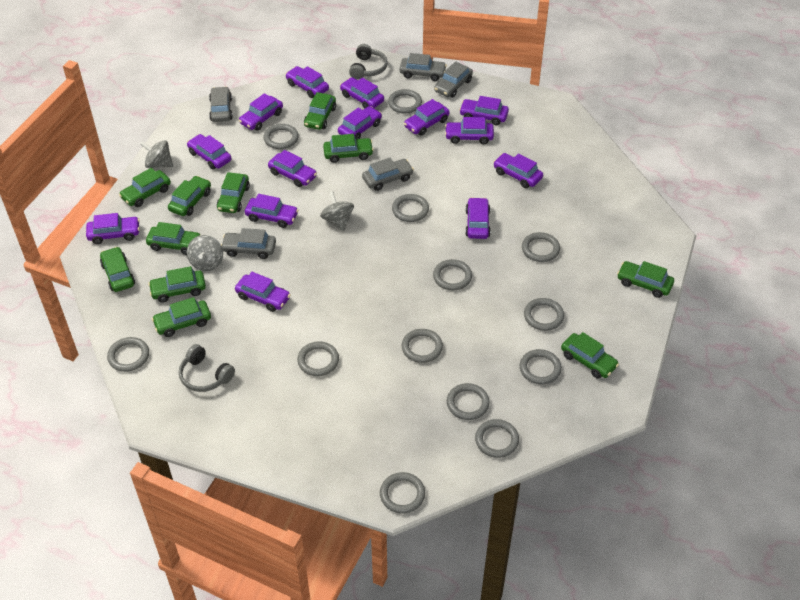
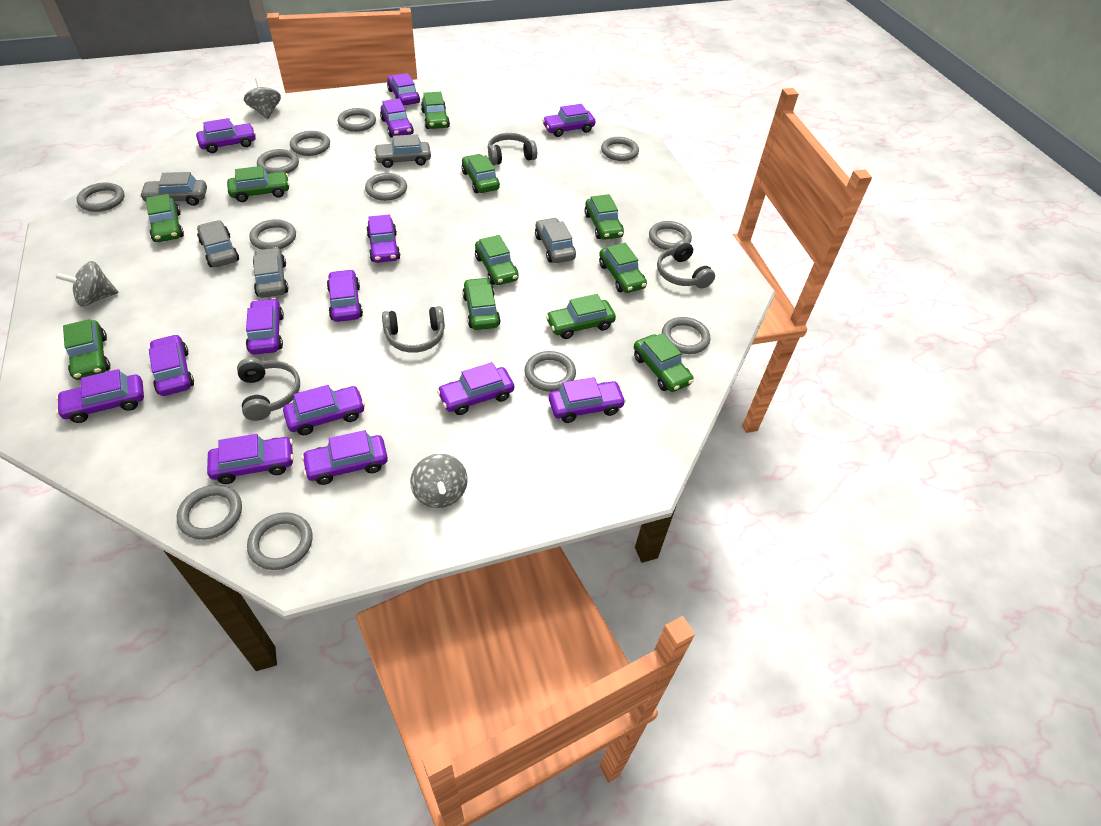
grey headphones: [179,344,235,392] [349,44,388,80] = 2 -> [237,357,300,421] [382,306,445,353] [488,133,537,165] [657,240,715,289] = 4
grey ring: [107,337,149,372] [264,124,299,149] [297,341,339,376] [380,472,425,513] [388,89,422,114] [392,194,429,222] [402,329,443,363] [433,259,472,290] [447,383,490,420] [475,419,519,458] [520,349,562,384] [522,232,560,262] [524,298,564,331] = 13 -> [77,182,125,212] [177,485,242,540] [247,512,313,570] [249,219,296,250] [257,149,299,174] [290,131,330,156] [338,108,376,132] [365,173,407,201] [524,351,576,392] [601,137,639,161] [649,221,692,250] [662,317,710,354] = 12

